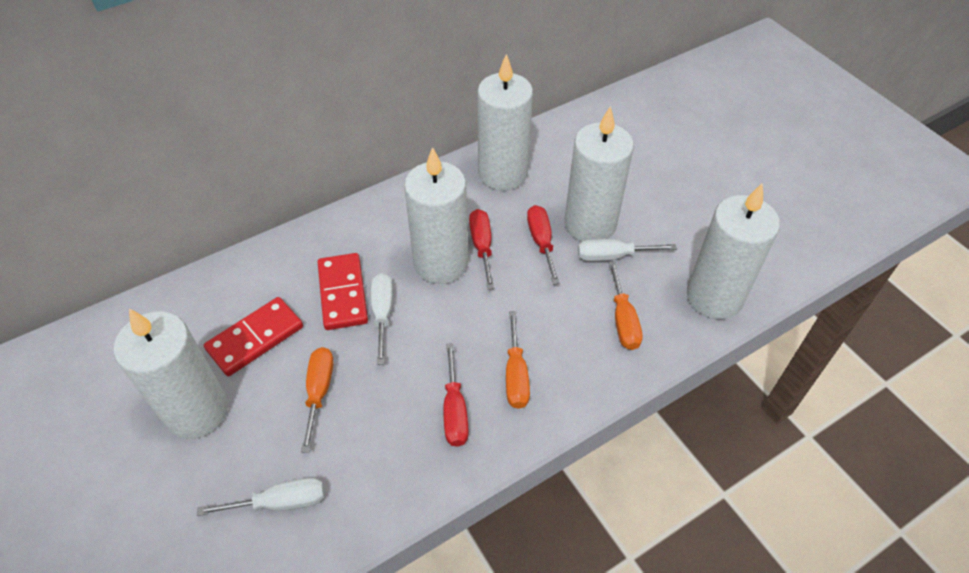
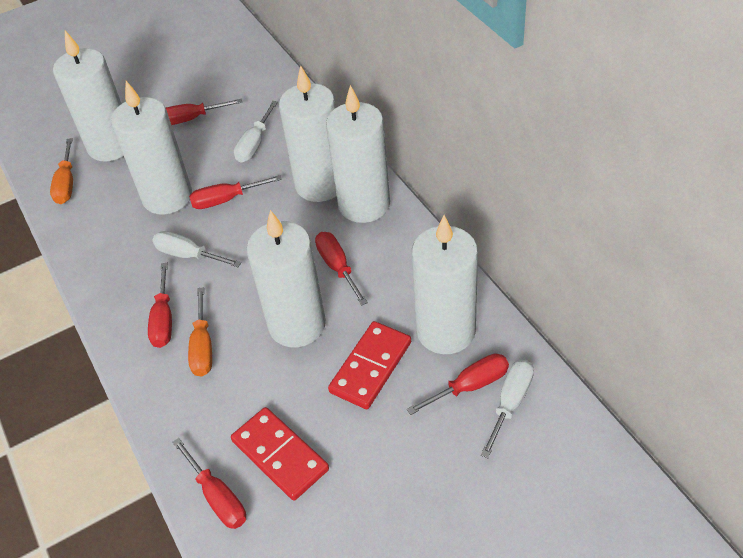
orange screwdriver: [301,347,334,453] [506,311,530,409] [609,261,643,350] = 3 -> [50,138,73,204] [188,287,212,376] = 2
red screwdriver: [443,343,469,447] [469,209,494,289] [527,205,560,285] = 3 -> [148,263,172,348] [166,99,242,125] [172,438,246,529] [189,175,282,209] [315,232,368,305] [407,354,509,415] = 6
white candle: [114,308,228,439] [404,147,468,284] [477,54,533,190] [564,106,634,241] [687,183,780,319] = 5 -> [53,31,124,162] [111,81,192,215] [247,210,326,347] [279,65,336,202] [326,85,390,223] [412,215,478,354] = 6

